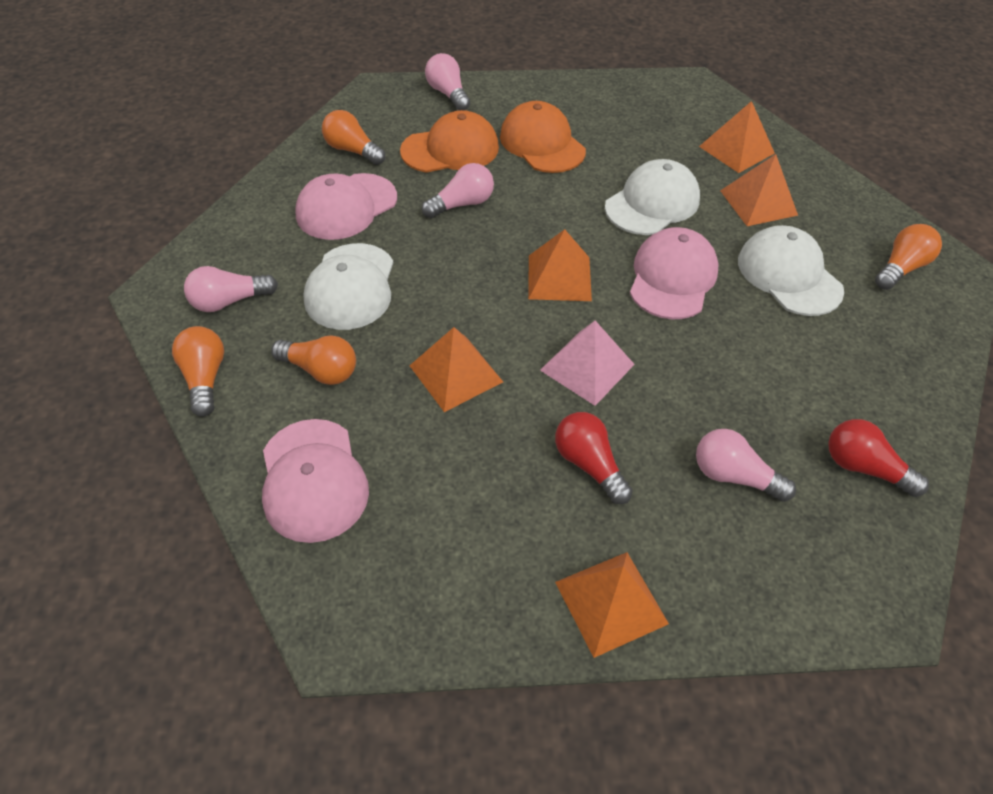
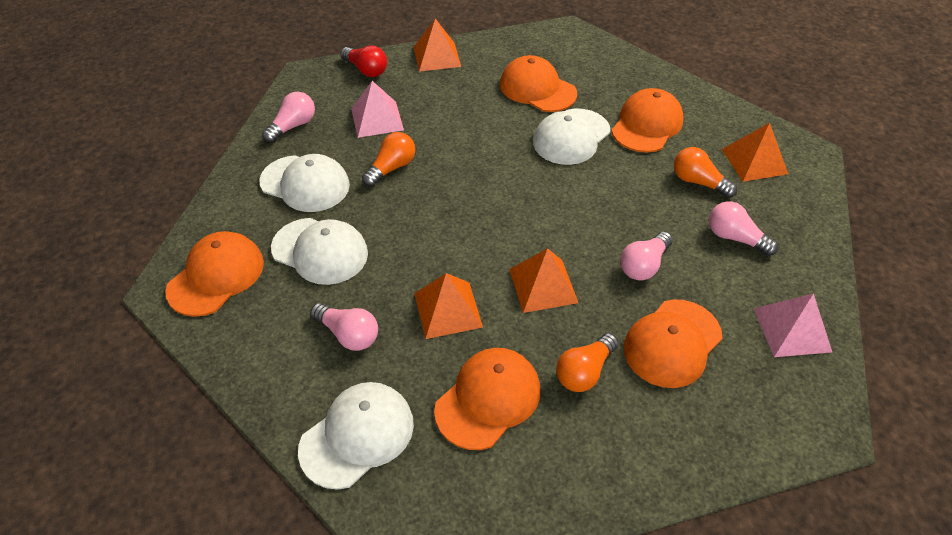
orange cap: [400,110,499,173] [500,101,586,173] = 2 -> [165,231,264,317] [434,348,540,450] [500,55,577,112] [612,88,683,153] [624,299,723,388] = 5
orange light bulb: [172,326,224,417] [271,336,356,385] [322,110,385,165] [875,224,942,290] = 4 -> [362,132,415,187] [556,333,619,392] [674,147,737,198] = 3
orange pyramid: [409,327,503,412] [528,229,592,301] [555,552,669,658] [699,101,775,173] [720,154,798,226] = 5 -> [414,19,461,72] [414,273,483,339] [509,248,578,313] [722,123,788,182] = 4
pink cap: [262,419,369,543] [295,173,397,240] [630,227,719,320] = 3 -> none = 0
pink pyramid: [540,321,635,406] = 1 -> [351,81,404,138] [754,293,832,357] = 2
red light bulb: [555,412,633,504] [828,419,929,497] = 2 -> [340,46,387,77] = 1
white cap: [303,243,393,330] [605,159,700,235] [738,225,844,316] = 3 -> [259,154,350,212] [271,218,368,285] [298,382,414,490] [533,109,610,165] = 4

